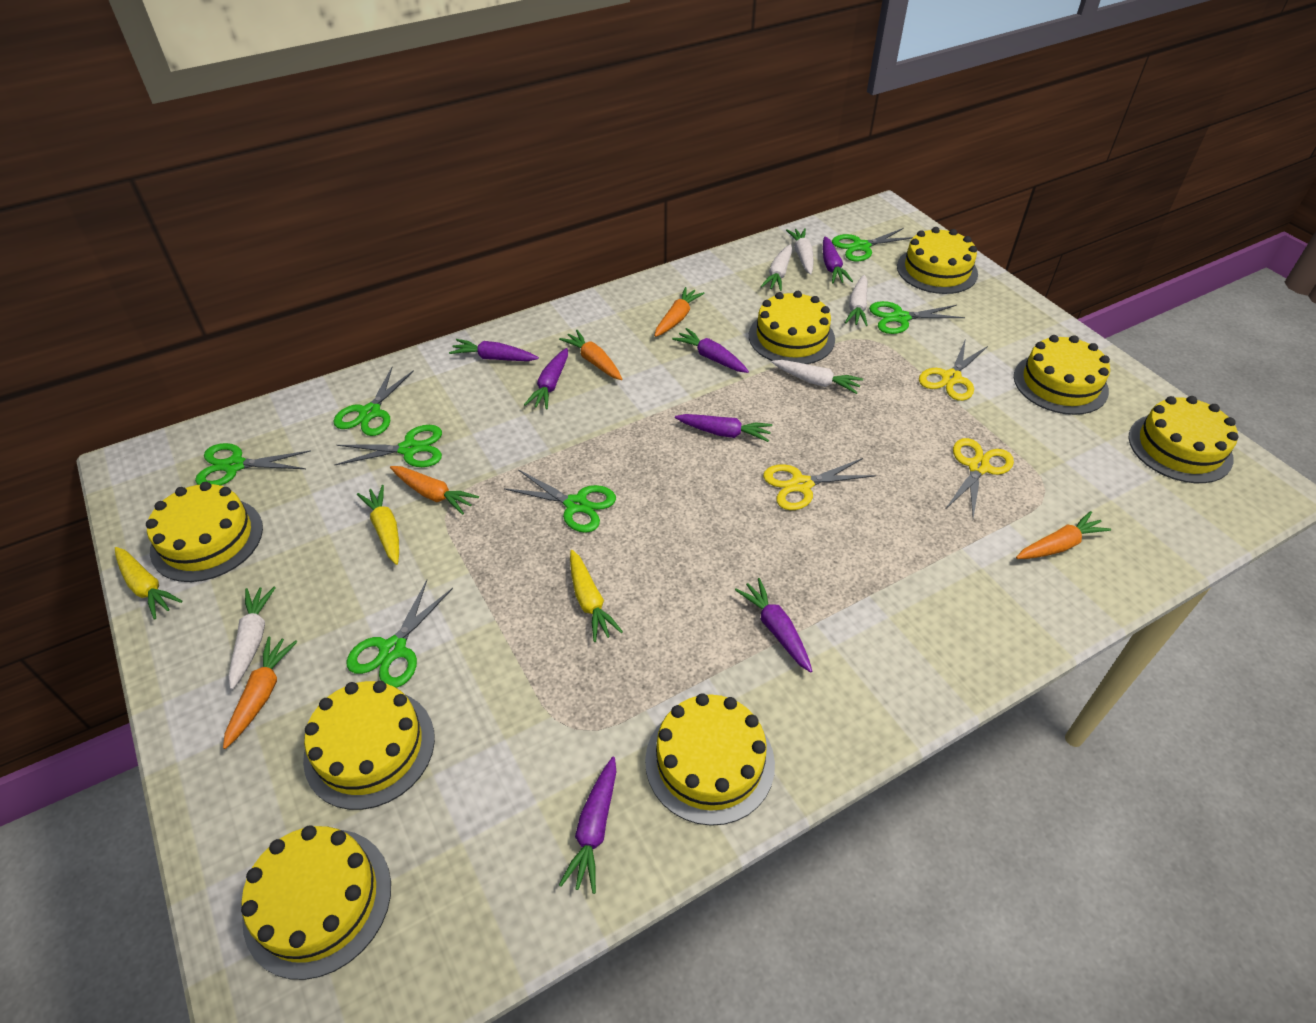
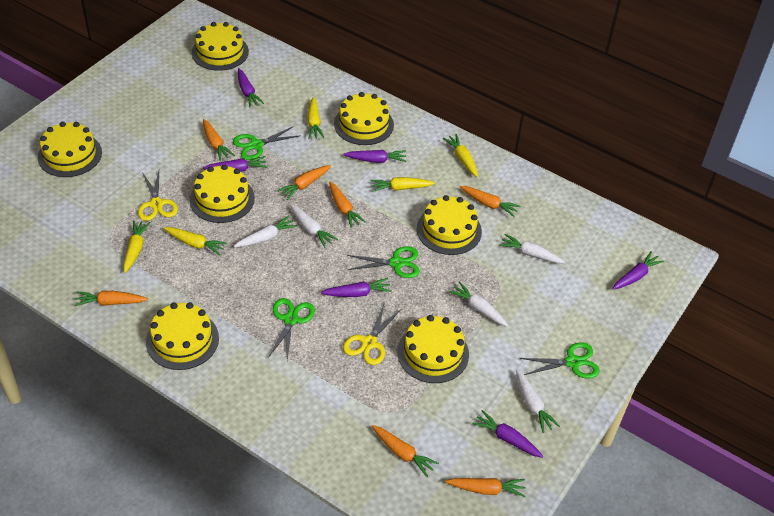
green scissors: [195,443,311,486] [334,367,414,436] [334,425,442,467] [347,580,453,688] [504,470,616,533] [832,228,913,262] [869,301,965,334] = 7 -> [233,126,301,160] [268,298,315,360] [347,246,420,278] [519,342,600,379] = 4
orange carrot: [223,637,297,749] [390,466,479,515] [559,330,622,380] [654,287,705,337] [1016,511,1111,559] = 5 -> [74,291,148,306] [203,119,235,161] [277,165,331,200] [329,182,366,228] [372,425,439,477] [445,478,526,497] [460,186,521,217] = 7
purple carrot: [449,339,539,361] [524,348,568,409] [559,757,617,894] [672,328,749,373] [675,414,772,442] [735,578,812,673] [823,237,853,283] = 7 -> [203,156,268,172] [238,68,264,107] [321,278,392,297] [344,150,406,163] [472,410,544,458] [613,251,664,290] = 6
yellow cake: [146,482,263,582] [241,825,391,980] [303,681,435,810] [645,693,775,826] [749,291,835,364] [897,227,978,294] [1014,335,1110,415] [1128,396,1238,483] = 8 -> [38,122,102,177] [146,302,219,370] [190,164,255,223] [192,22,249,71] [334,92,394,145] [397,315,469,383] [417,195,482,255] = 7
yellow carrot: [115,547,182,620] [357,485,399,565] [570,550,623,642] = 3 -> [123,221,150,273] [164,227,227,256] [307,97,324,139] [370,177,435,192] [443,134,478,177] = 5
yellow scissors: [763,458,876,510] [919,338,989,401] [946,438,1014,518] = 3 -> [138,171,178,221] [343,302,401,365] = 2

